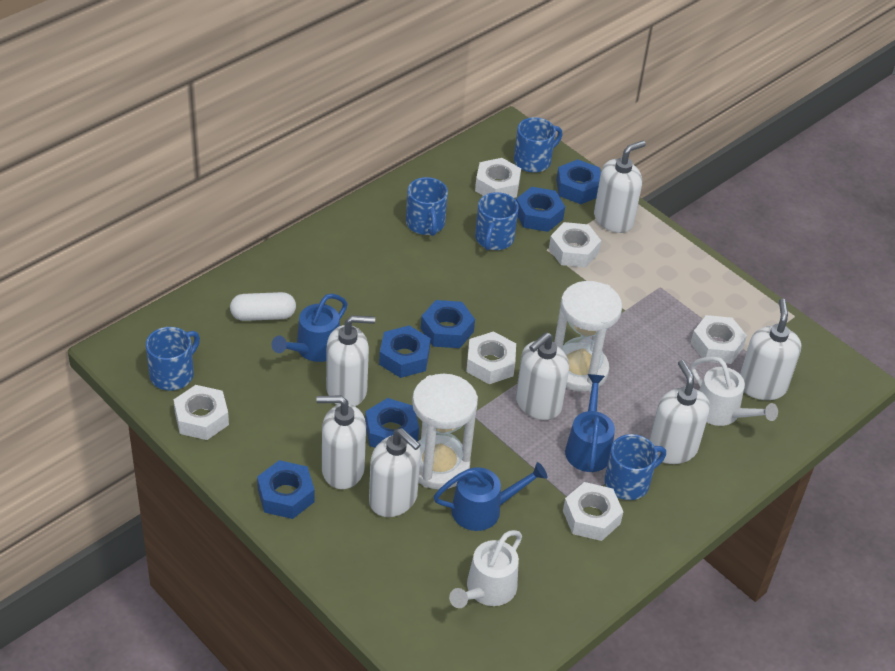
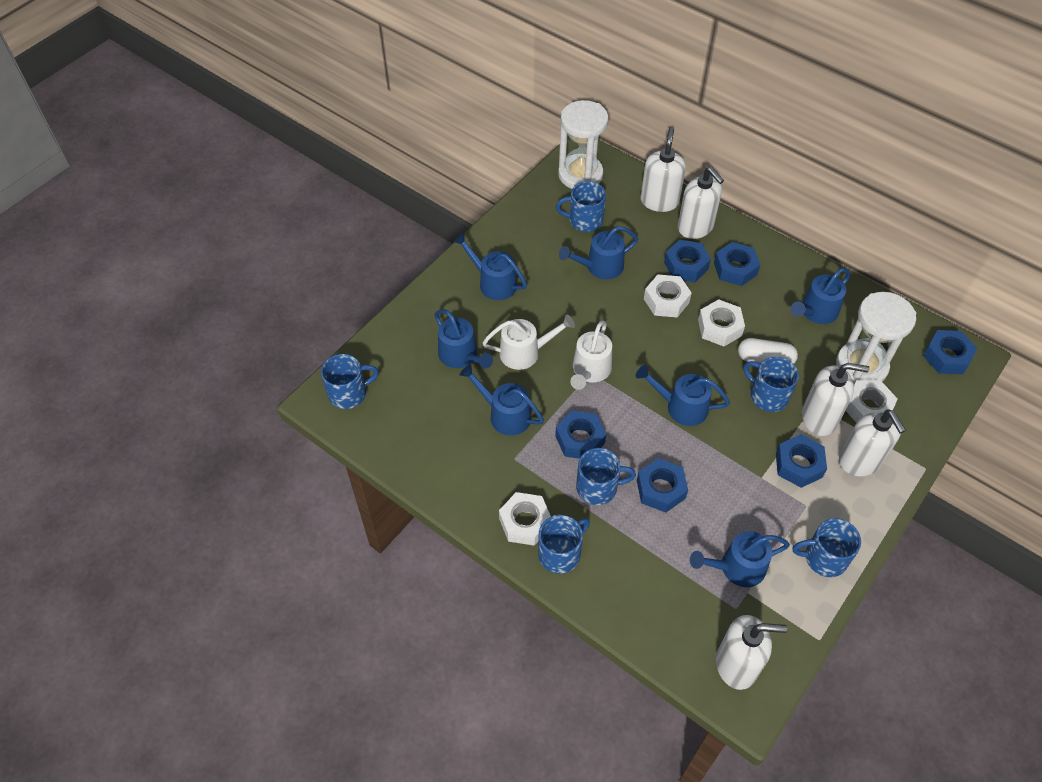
blue mug: [146,327,200,391] [406,177,448,236] [475,192,519,250] [514,117,562,173] [604,434,666,500] = 5 -> [321,354,379,409] [538,515,590,574] [556,181,606,232] [576,448,636,505] [744,357,799,412] [793,518,861,577] = 6
blue watering can: [272,294,348,362] [433,462,547,531] [565,374,615,472] = 3 -> [434,309,493,369] [453,233,527,300] [459,364,544,436] [559,226,638,279] [636,365,730,426] [690,531,790,587] [791,268,850,324] = 7
white nut: [173,385,229,440] [466,331,516,384] [475,158,521,198] [549,222,601,267] [563,482,623,541] [691,315,747,364] = 6 -> [499,492,551,546] [644,275,692,317] [698,299,745,346] [846,381,898,423] = 4
white soap dispenser: [316,396,366,489] [326,315,375,406] [369,428,421,517] [516,332,569,420] [594,141,646,233] [649,360,710,464] [740,299,801,400] = 7 -> [641,127,686,212] [678,167,724,239] [716,615,787,690] [802,363,870,436] [839,409,906,477] = 5

